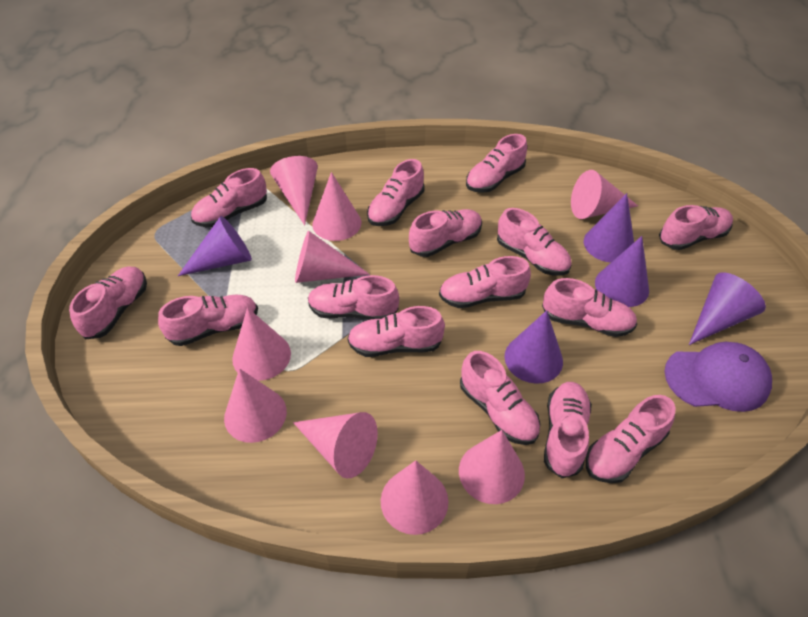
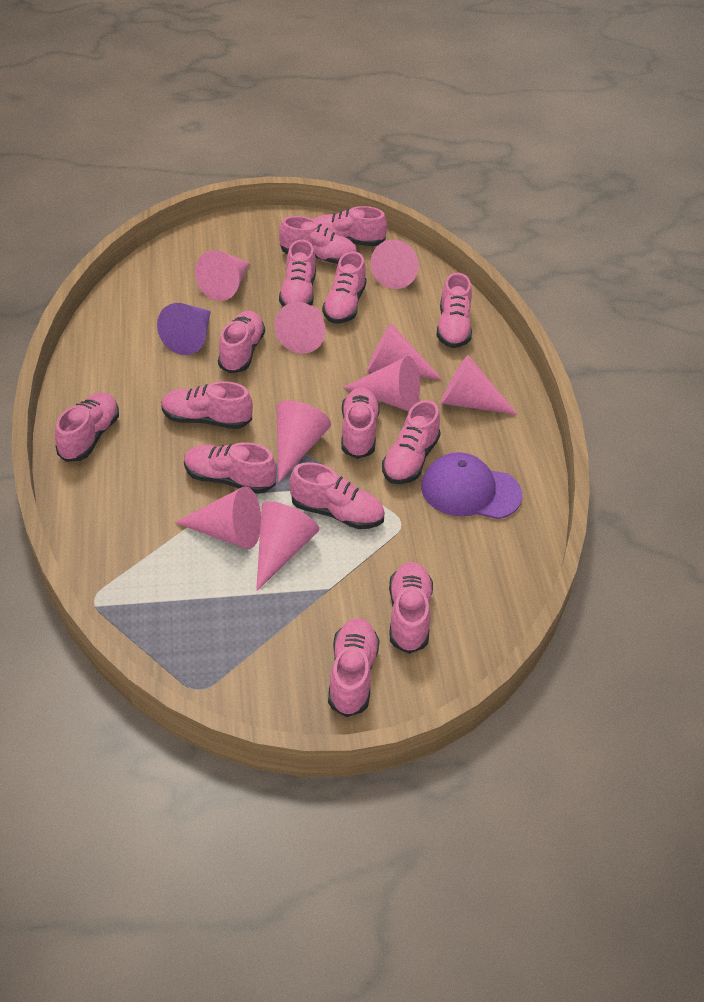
pink shoe: [69,266,147,339] [158,294,258,346] [191,168,267,227] [308,275,399,320] [347,306,445,357] [367,159,424,226] [409,209,482,257] [439,256,531,308] [460,351,540,445] [466,134,527,193] [497,208,572,276] [542,278,637,337] [544,382,592,478] [586,395,676,483] [659,205,733,250] = 15 -> [55,392,119,462] [161,381,253,429] [184,442,277,494] [218,311,265,373] [279,216,357,264] [279,240,316,307] [289,462,384,529] [313,206,387,246] [322,251,367,324] [328,618,380,717] [341,387,380,459] [382,400,441,484] [389,562,433,654] [436,273,472,348] = 14
purple cone: [178,216,252,276] [504,310,563,384] [584,193,634,263] [595,236,649,307] [689,272,766,345] = 5 -> [157,303,211,355] = 1

